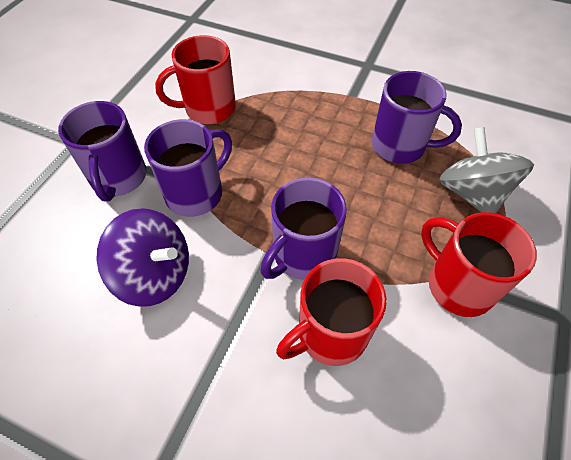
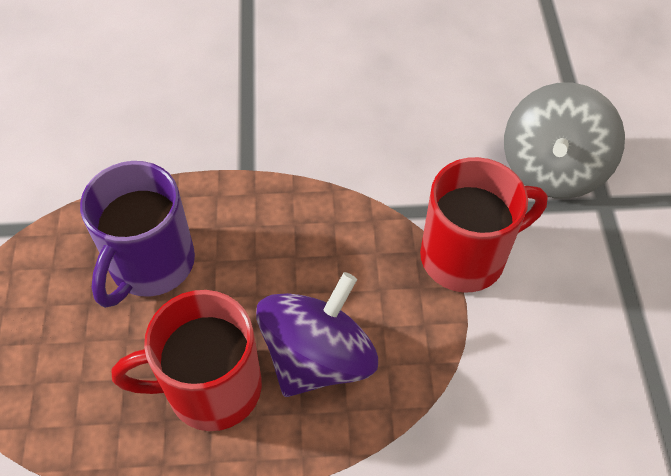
purple mug: [58,101,147,202] [144,119,232,217] [260,178,347,280] [372,71,462,164] = 4 -> [80,161,195,308] = 1
red mug: [155,35,236,124] [276,258,387,366] [421,212,537,317] = 3 -> [111,290,262,431] [420,157,548,292] = 2

